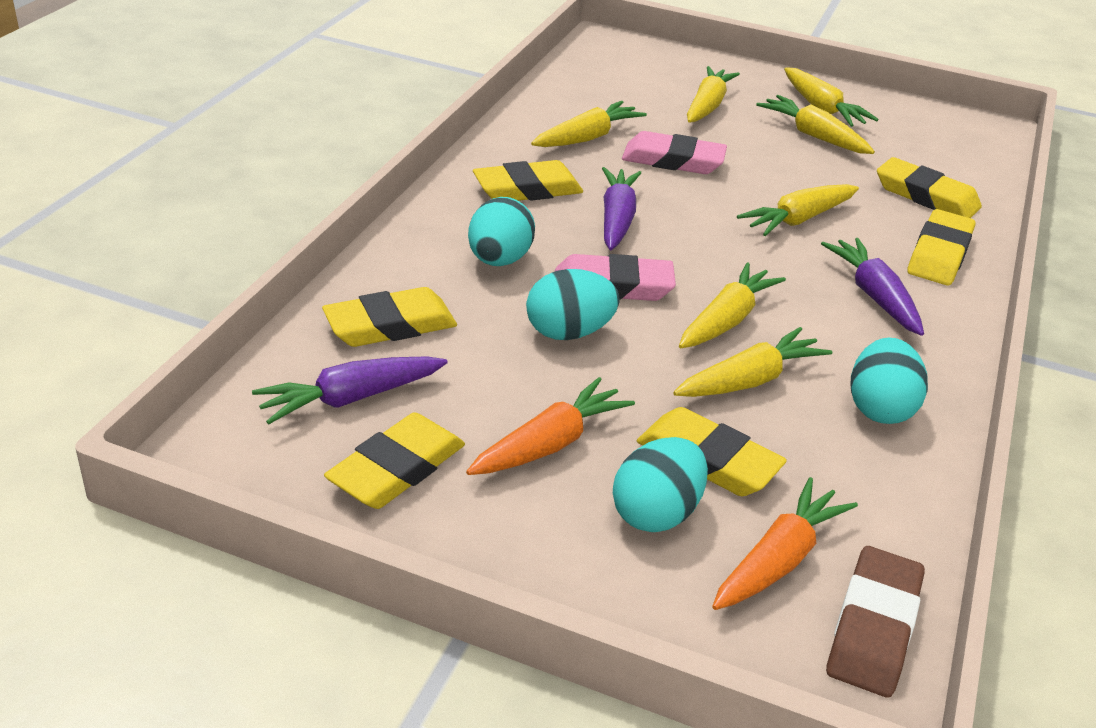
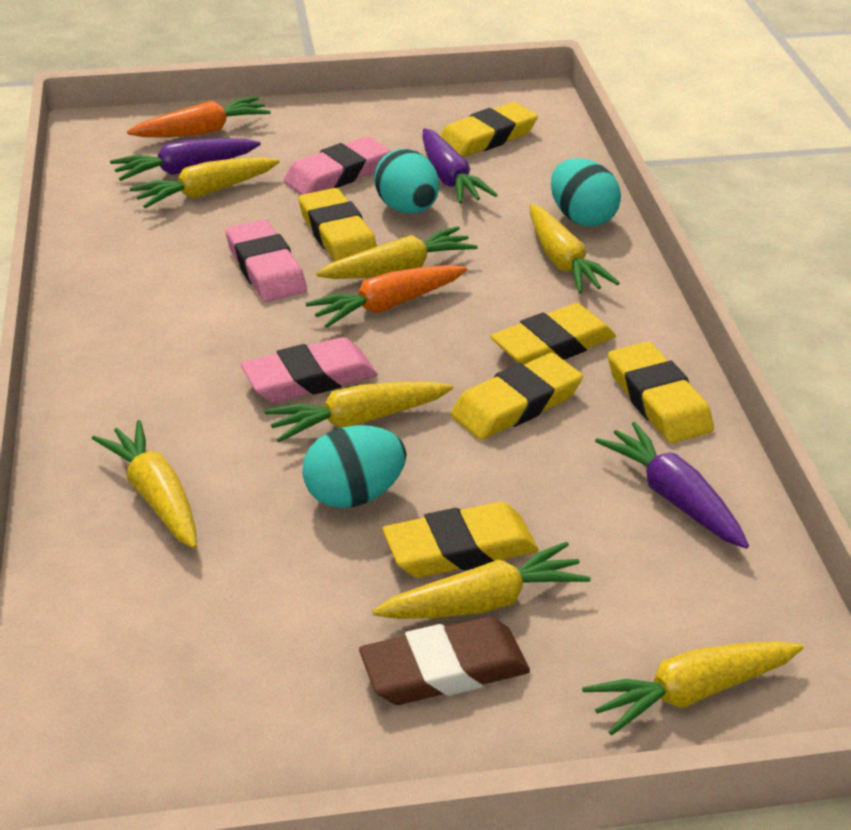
pink eraser: [555,254,676,301] [622,131,727,174] = 2 -> [225,219,307,302] [240,337,377,403] [283,136,391,195] = 3
turquoise egg: [468,197,535,266] [526,269,620,340] [613,437,708,532] [850,338,928,424] = 4 -> [302,425,406,508] [374,149,439,213] [551,158,621,227] = 3

